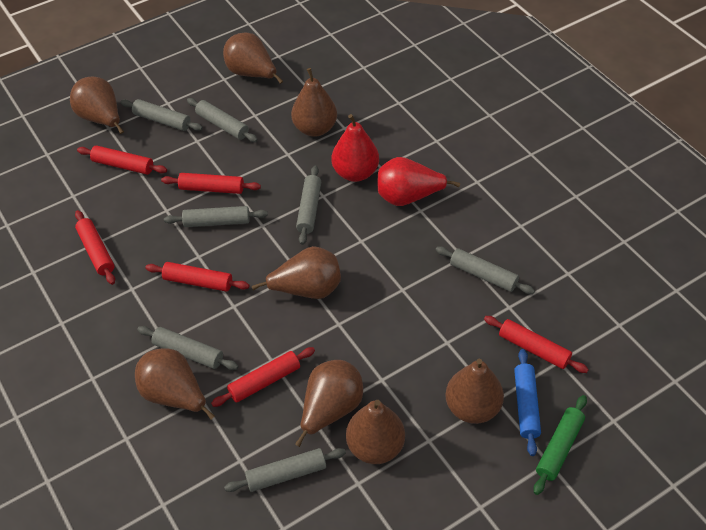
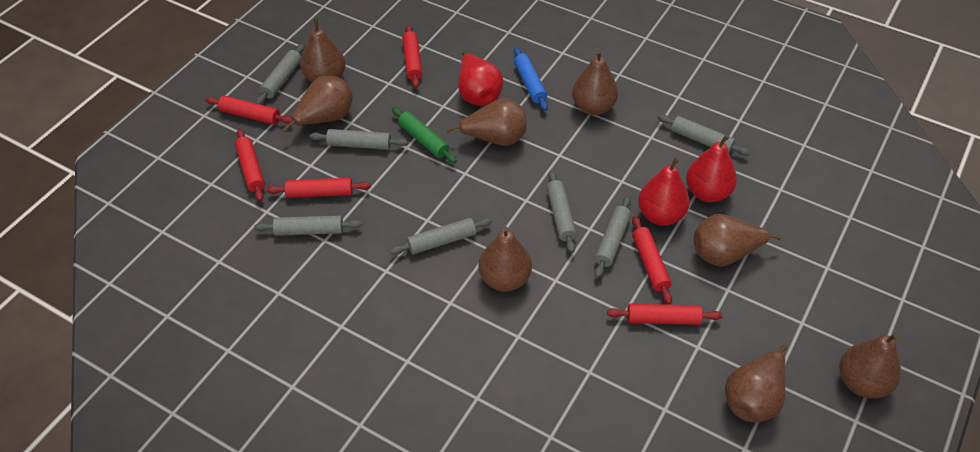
red pear: [332,114,379,182] [378,157,460,206] = 2 -> [458,51,503,106] [638,157,690,226] [686,134,737,202] = 3

